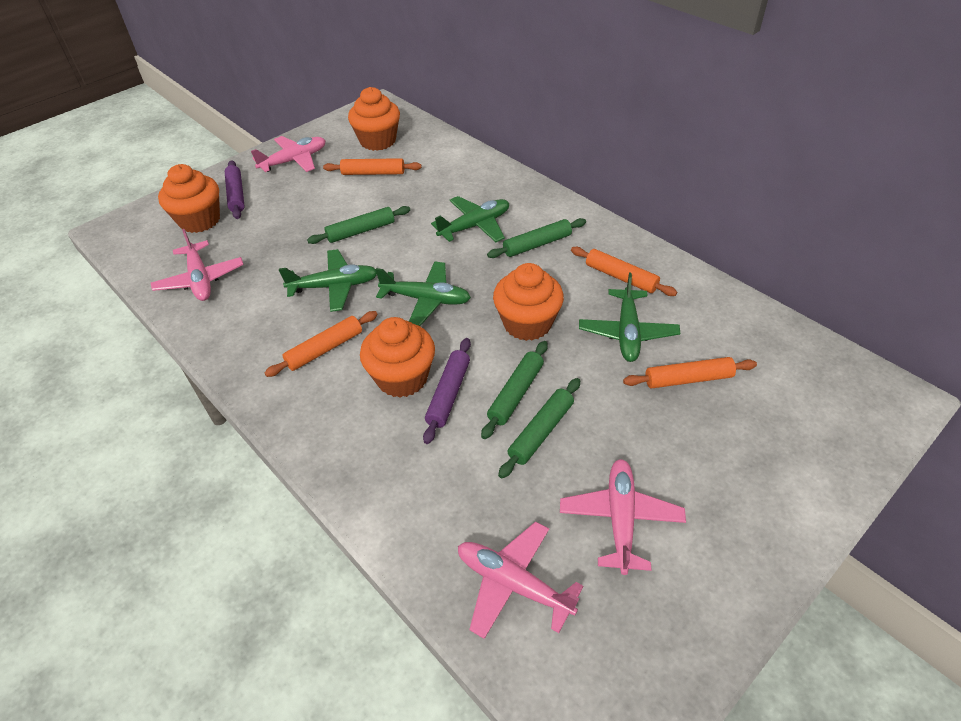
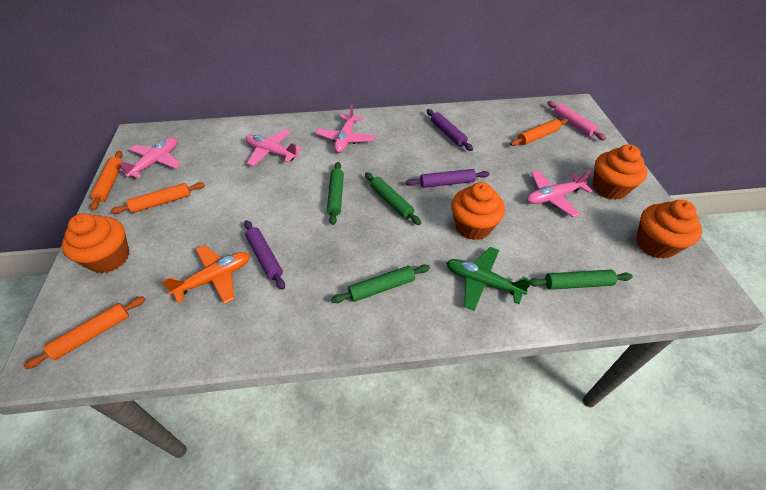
green plane: [279,249,377,312] [375,261,471,326] [431,196,509,242] [579,273,680,362] = 4 -> [446,247,532,311] = 1
orange plane: none = 0 -> [161,245,250,304] = 1
pink rolling pin: none = 0 -> [547,101,606,140] = 1
purple rolling pin: [225,160,245,219] [423,338,471,444] = 2 -> [244,220,285,290] [406,169,490,188] [427,109,473,151] = 3

